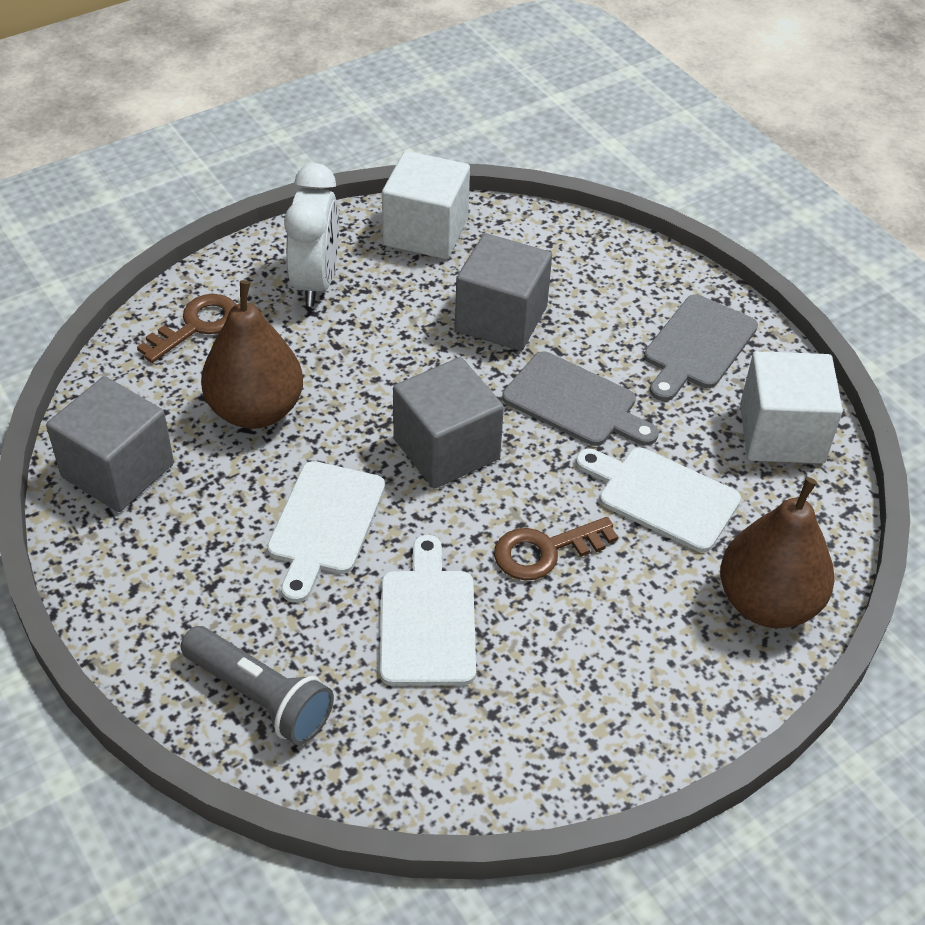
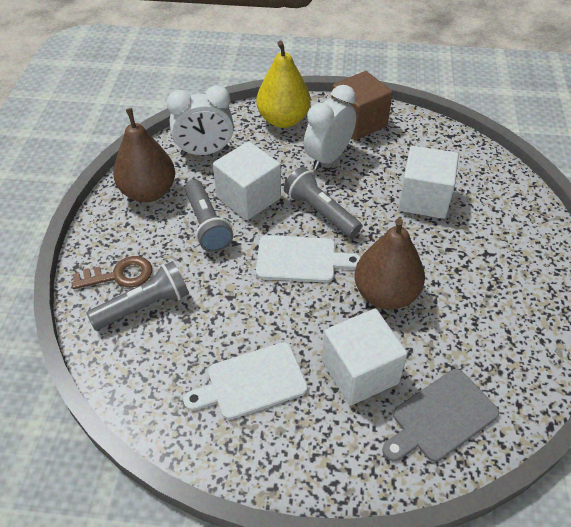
brown cube: none = 0 -> [332,71,393,140] = 1
brown key: [137,294,237,363] [494,517,618,580] = 2 -> [72,256,152,289] = 1
grey cube: [46,376,174,512] [393,357,504,489] [455,233,552,351] = 3 -> none = 0
grey cutting board: [502,352,659,446] [644,294,758,401] = 2 -> [382,369,499,462] = 1
grey flashlight: [180,626,334,745] = 1 -> [86,261,189,330] [185,179,233,252] [284,167,362,238] = 3
white clock: [284,163,339,306] = 1 -> [167,85,234,156] [304,85,356,170] = 2
white cube: [382,151,470,259] [740,351,843,464] = 2 -> [213,141,281,220] [322,309,408,406] [398,146,459,219] = 3
white cutting board: [267,461,385,603] [380,535,476,686] [576,447,741,552] = 3 -> [183,342,308,420] [256,235,361,283] = 2
yellow pear: none = 0 -> [256,41,311,128] = 1

